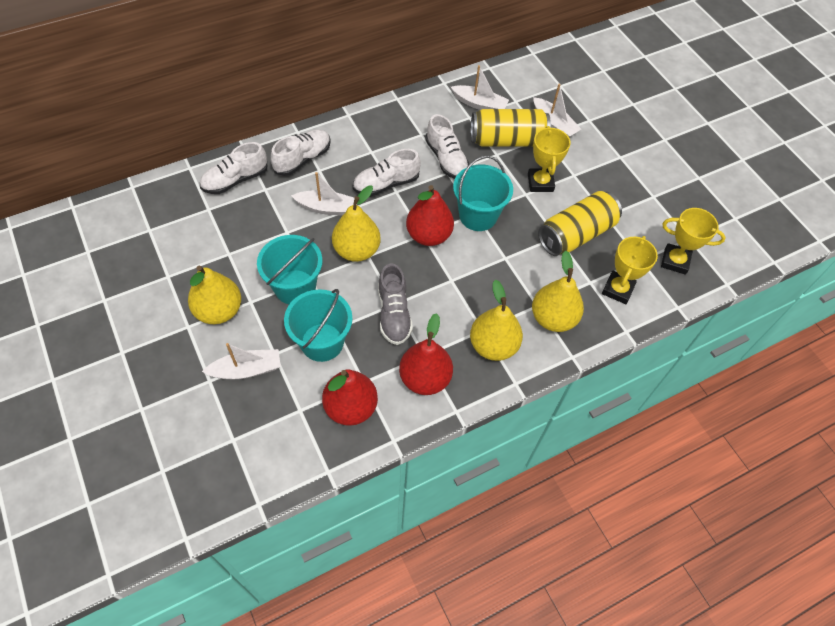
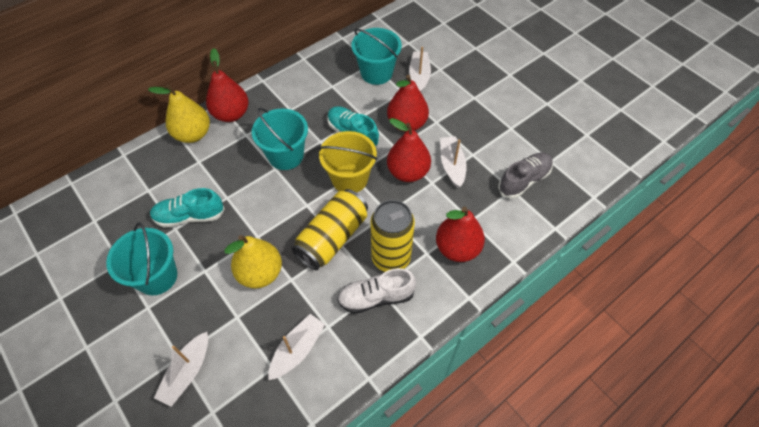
red pear: [322,369,378,426] [399,313,453,395] [406,185,454,246] = 3 -> [206,48,249,122] [387,75,429,132] [387,118,431,182] [436,207,485,262] = 4
turquoise shoe: none = 0 -> [150,188,225,227] [327,106,379,148] = 2
white shoe: [200,142,267,194] [271,129,331,176] [353,149,421,196] [425,114,470,179] = 4 -> [337,268,416,314] = 1
yellow bucket: none = 0 -> [318,131,377,193] = 1
yellow pear: [188,265,241,324] [332,186,381,262] [470,280,523,361] [532,251,584,332] = 4 -> [148,84,210,143] [224,235,282,288] = 2
yellow trophy: [528,126,571,192] [602,236,658,304] [661,208,726,275] = 3 -> none = 0

